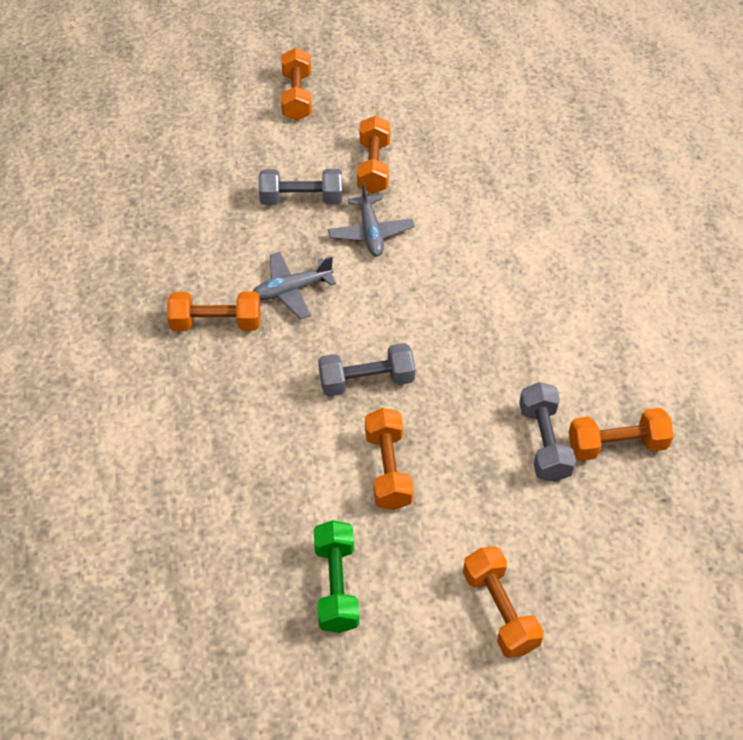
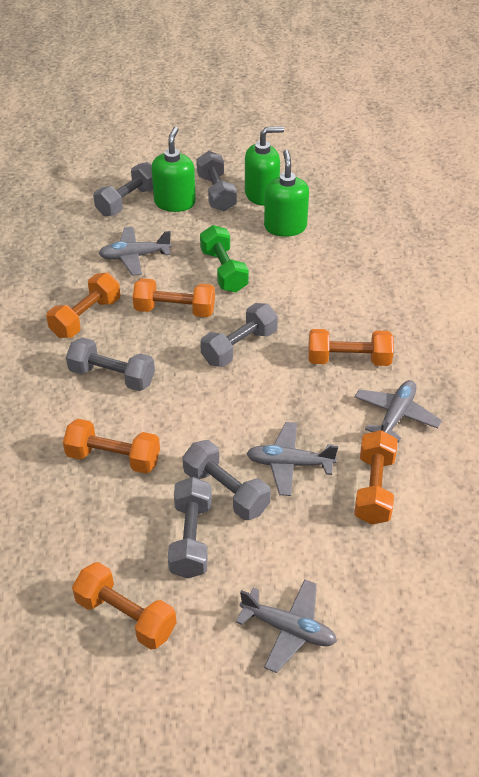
green soap dispenser: none = 0 -> [151,127,196,212] [245,126,284,206] [264,150,309,237] = 3
grey dumbbell: [259,169,342,205] [318,343,416,396] [519,382,576,482] = 3 -> [66,337,155,391] [93,162,153,216] [168,477,212,579] [182,440,271,520] [196,151,237,211] [200,303,278,367] = 6
grey plane: [253,252,336,319] [328,182,414,257] = 2 -> [98,227,172,276] [236,579,337,673] [246,422,338,496] [355,380,442,443] = 4

